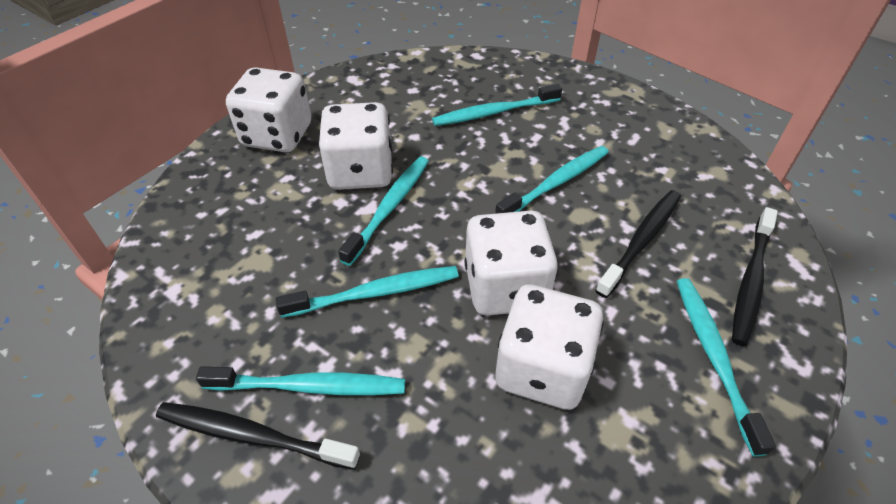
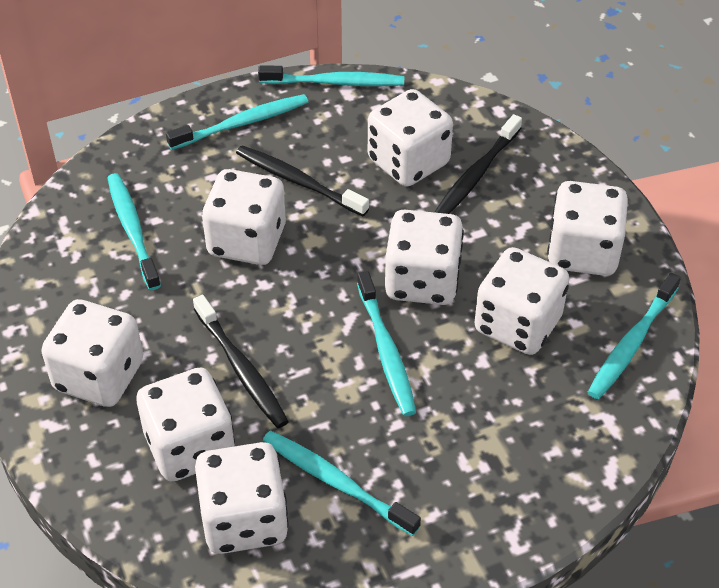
white dice: [226,67,312,152] [318,102,393,190] [464,211,558,316] [495,284,604,410] = 4 -> [41,299,143,407] [136,368,235,481] [195,442,289,554] [202,169,286,265] [368,89,453,187] [385,210,464,305] [474,247,569,355] [547,181,628,276] = 8

